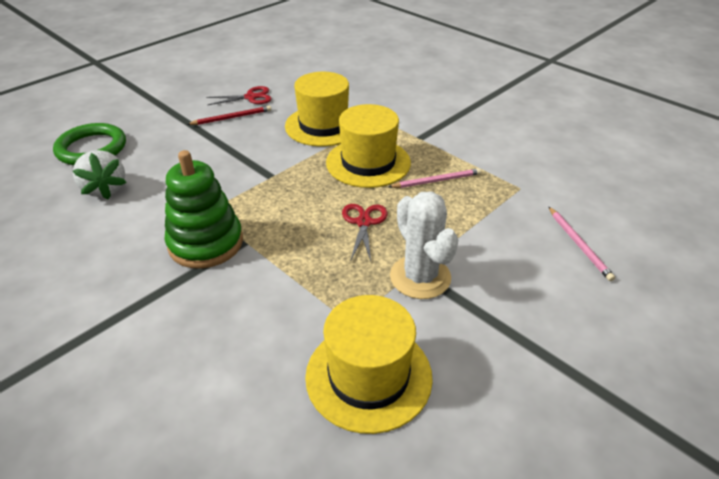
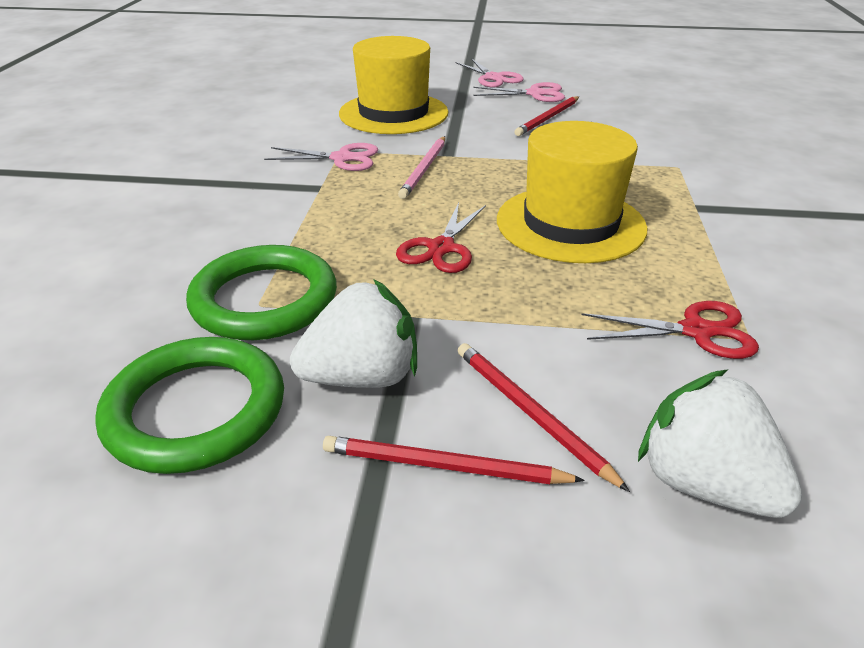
green ring: [53,123,126,165] = 1 -> [95,337,284,474] [186,245,337,340] = 2
green stacking toy: [165,150,243,269] = 1 -> none = 0
pink pencil: [389,168,481,188] [549,207,615,281] = 2 -> [398,136,445,199] = 1
pink scissors: none = 0 -> [264,143,378,171] [456,58,524,87] [473,82,565,102] = 3
red pencil: [187,106,271,125] = 1 -> [323,436,585,484] [458,343,630,492] [514,96,579,136] = 3
white cactus: [390,191,458,299] = 1 -> none = 0
white strawberry: [73,150,127,200] = 1 -> [290,279,417,388] [638,369,802,518] = 2
yellow hat: [285,72,349,146] [305,295,433,434] [326,104,411,188] = 3 -> [339,36,448,134] [497,121,647,263] = 2

